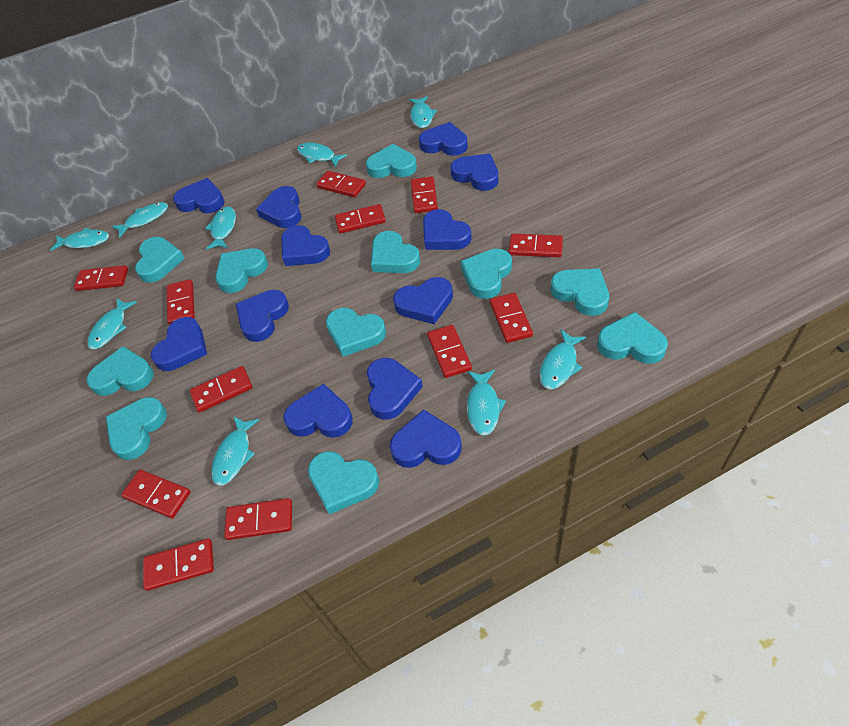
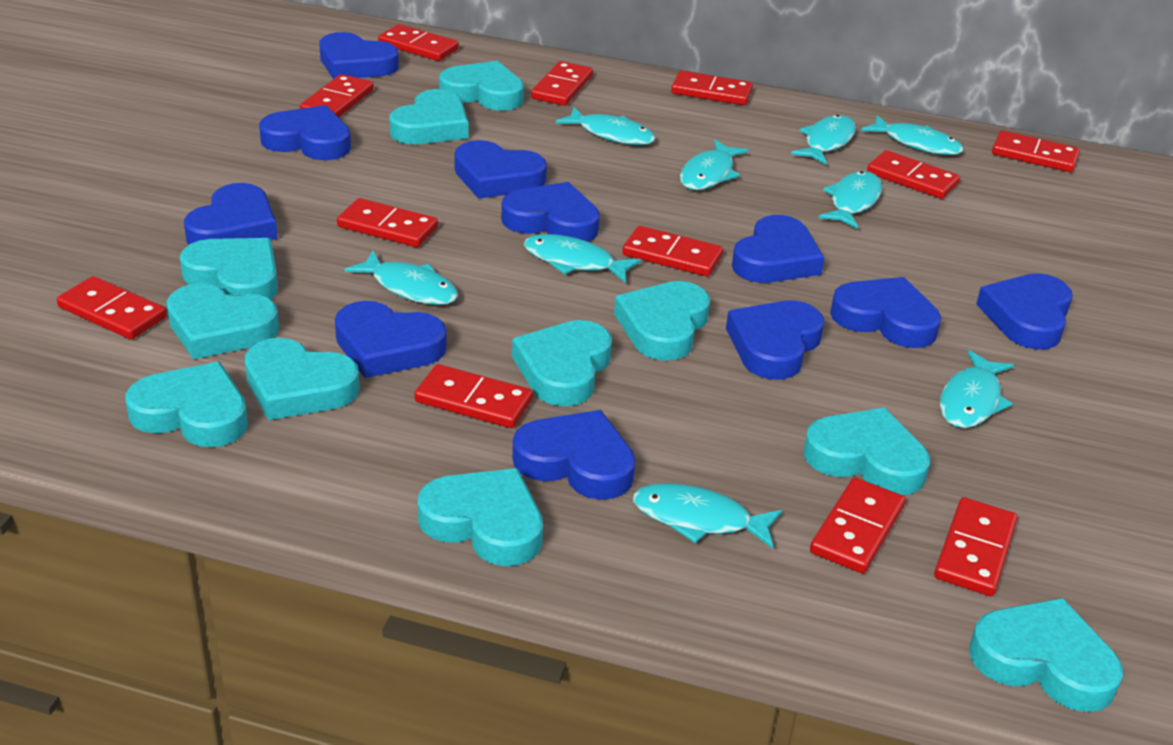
blue heart: [151,317,207,371] [173,178,225,213] [236,290,289,342] [256,186,302,228] [281,225,330,266] [284,384,353,438] [367,358,423,420] [390,409,462,468] [393,277,453,324] [419,122,468,156] [423,209,472,250] [451,154,498,191] = 12 -> [184,183,278,245] [259,105,351,160] [319,32,399,79] [335,301,447,378] [455,140,547,199] [501,182,600,242] [512,410,636,500] [726,301,825,380] [732,215,825,283] [830,277,941,348] [976,273,1073,350] = 11

